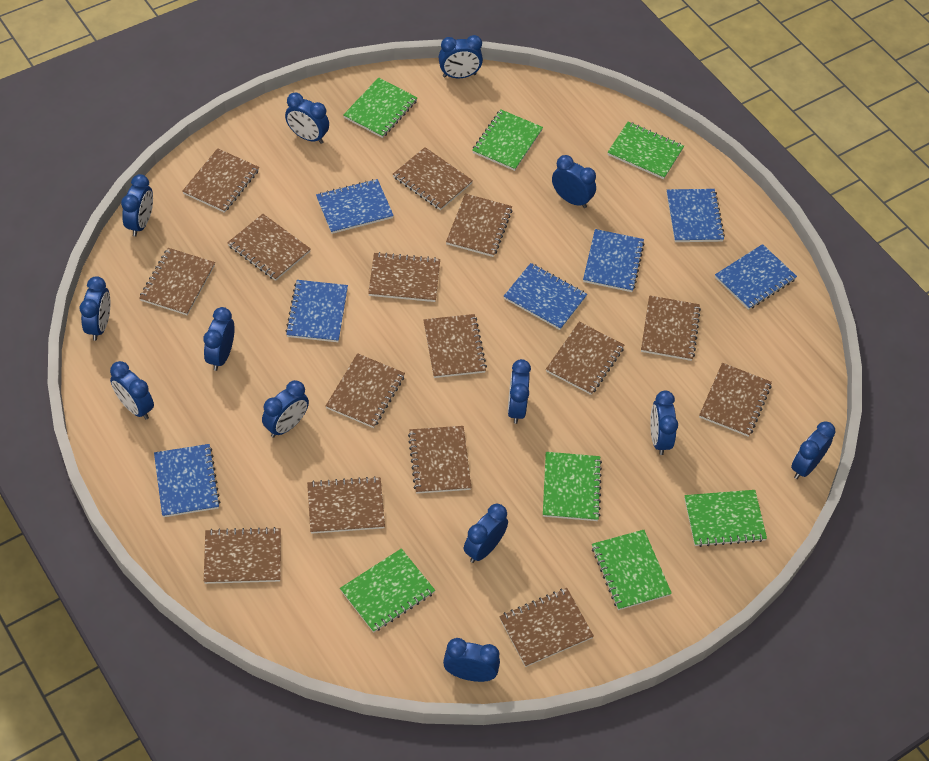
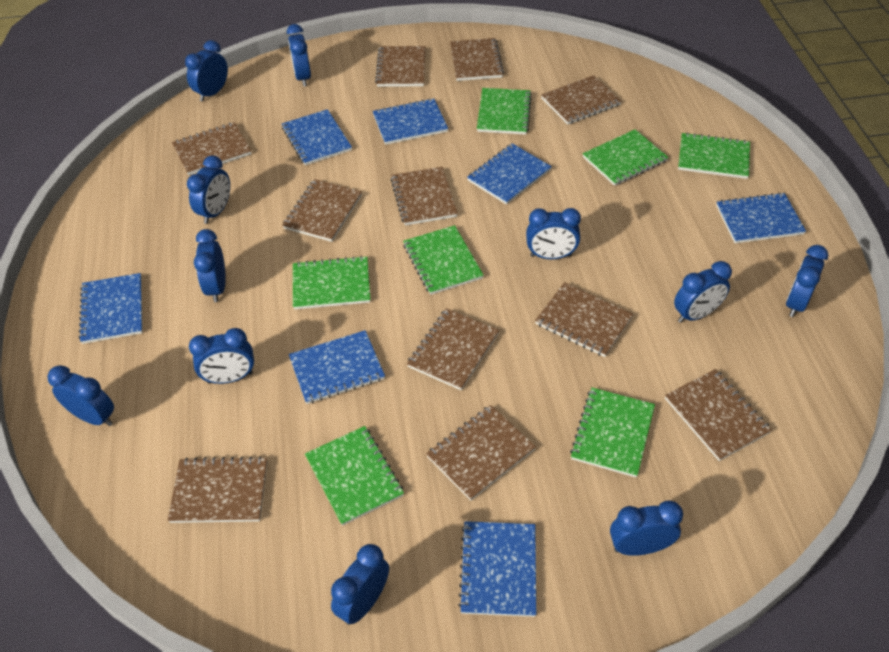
blue clock: [80,276,111,341] [110,361,154,420] [121,174,153,236] [203,307,235,371] [262,380,309,437] [285,92,329,144] [439,35,483,78] [443,638,500,682] [464,504,508,563] [508,359,531,424] [552,155,596,208] [650,390,678,455] [791,421,835,479] = 13 -> [48,365,114,426] [185,40,228,102] [187,156,230,224] [189,328,254,384] [194,229,226,302] [287,24,311,87] [331,544,389,625] [526,208,581,259] [610,501,683,556] [674,261,732,323] [786,245,828,317] = 11
brown notebook: [139,248,215,315] [182,148,259,213] [204,527,281,584] [227,214,311,281] [307,476,385,534] [326,353,405,428] [368,252,440,302] [393,147,473,210] [408,426,471,494] [423,314,487,378] [446,194,513,257] [499,588,594,667] [546,322,624,395] [641,295,701,361] [699,363,772,437] = 15 -> [168,456,268,523] [172,122,252,175] [282,179,362,242] [375,46,426,87] [391,167,458,225] [407,308,499,390] [426,405,536,501] [450,38,504,81] [535,282,634,357] [541,75,621,125] [665,369,772,461] = 11

